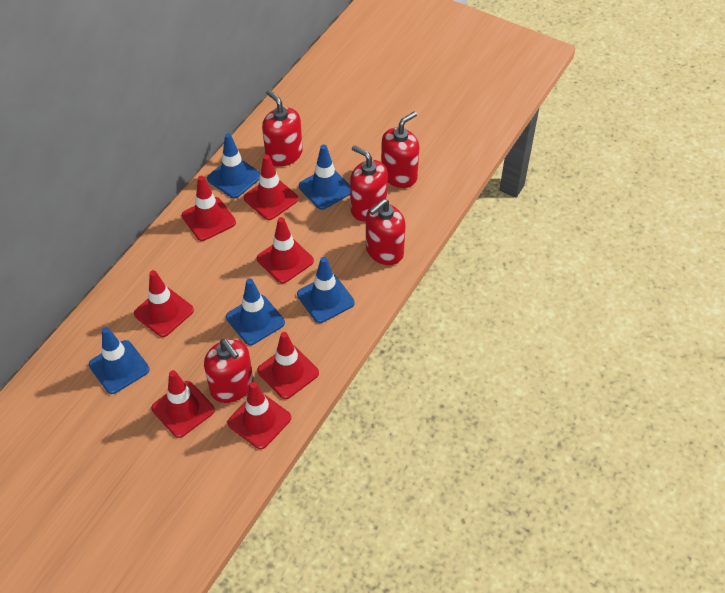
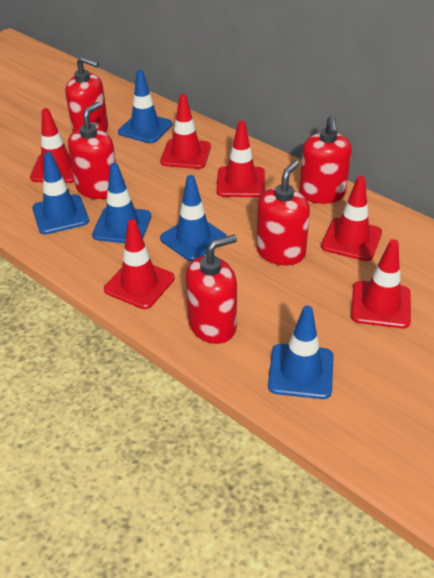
red traffic cone: [134,270,194,337] [151,370,215,438] [182,176,236,241] [227,382,291,449] [244,155,299,220] [257,217,314,283] [257,332,319,399] = 7 -> [30,108,75,183] [104,219,175,309] [160,94,211,169] [216,121,265,197] [321,176,382,261] [351,239,411,328] = 6

